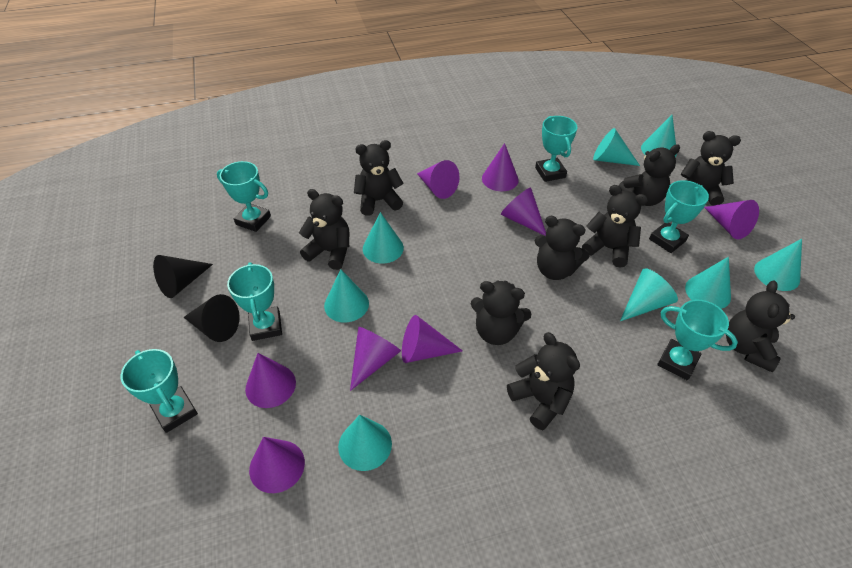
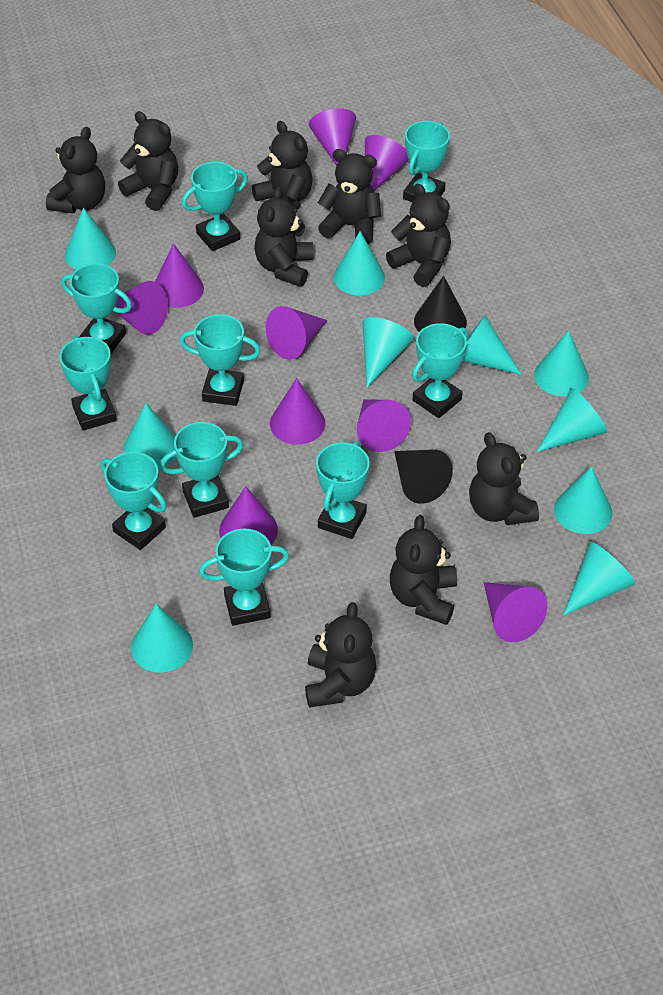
purple cone: [245,353,296,408] [249,437,305,493] [350,327,401,391] [402,315,463,363] [417,160,460,199] [482,143,519,191] [501,188,546,236] [704,200,759,239] = 8 -> [116,281,168,335] [155,243,204,308] [219,486,278,544] [266,306,328,360] [270,378,325,445] [309,108,356,165] [357,399,411,452] [365,135,409,191] [483,582,547,642] = 9
turquoise cone: [324,269,369,322] [338,415,392,471] [363,212,404,263] [593,128,640,166] [620,268,678,321] [641,115,677,157] [685,257,731,309] [754,239,802,291] = 8 -> [65,208,116,270] [123,403,176,469] [131,604,193,673] [333,231,385,295] [362,317,414,388] [463,315,522,375] [534,330,589,396] [537,388,607,452] [554,466,612,534] [563,542,636,616] = 10
turquoise trophy: [121,349,198,433] [217,161,271,232] [227,262,282,341] [535,116,578,182] [649,180,709,253] [657,300,738,380] = 6 -> [59,336,117,431] [61,263,132,354] [101,452,167,550] [160,422,243,518] [180,314,260,406] [182,162,248,251] [199,529,289,626] [316,441,369,539] [403,121,450,202] [412,323,468,418] = 10

